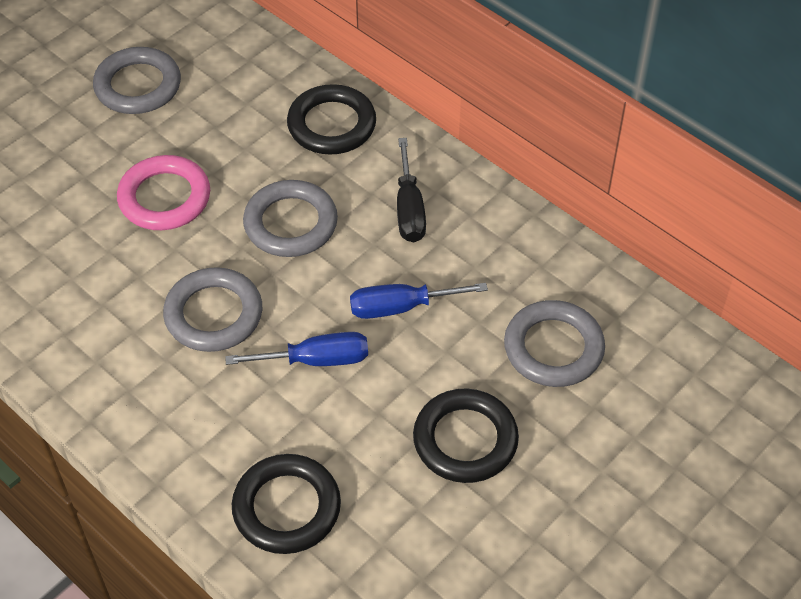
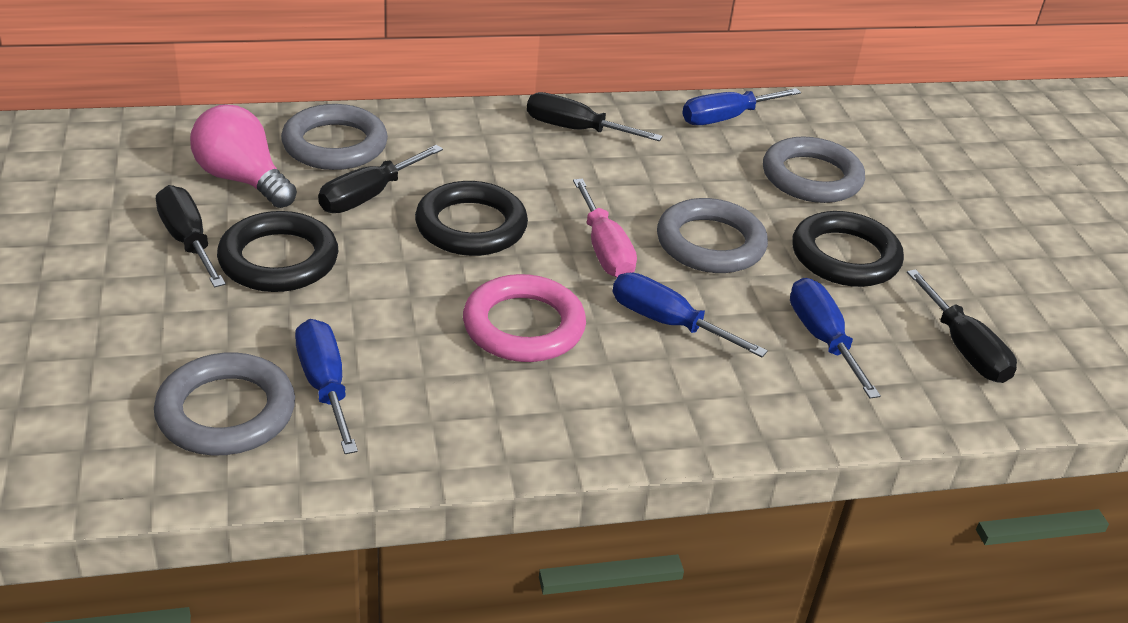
black screwdriver: [397,138,426,242] = 1 -> [156,185,226,288] [318,145,443,213] [527,92,663,141] [907,269,1017,383] = 4
blue screwdriver: [225,332,368,366] [350,283,488,319] = 2 -> [295,319,358,454] [613,273,768,357] [682,88,801,125] [790,278,881,398] = 4
pink light bulb: none = 0 -> [190,104,297,208] = 1
pink screwdriver: none = 0 -> [573,179,637,278] = 1

